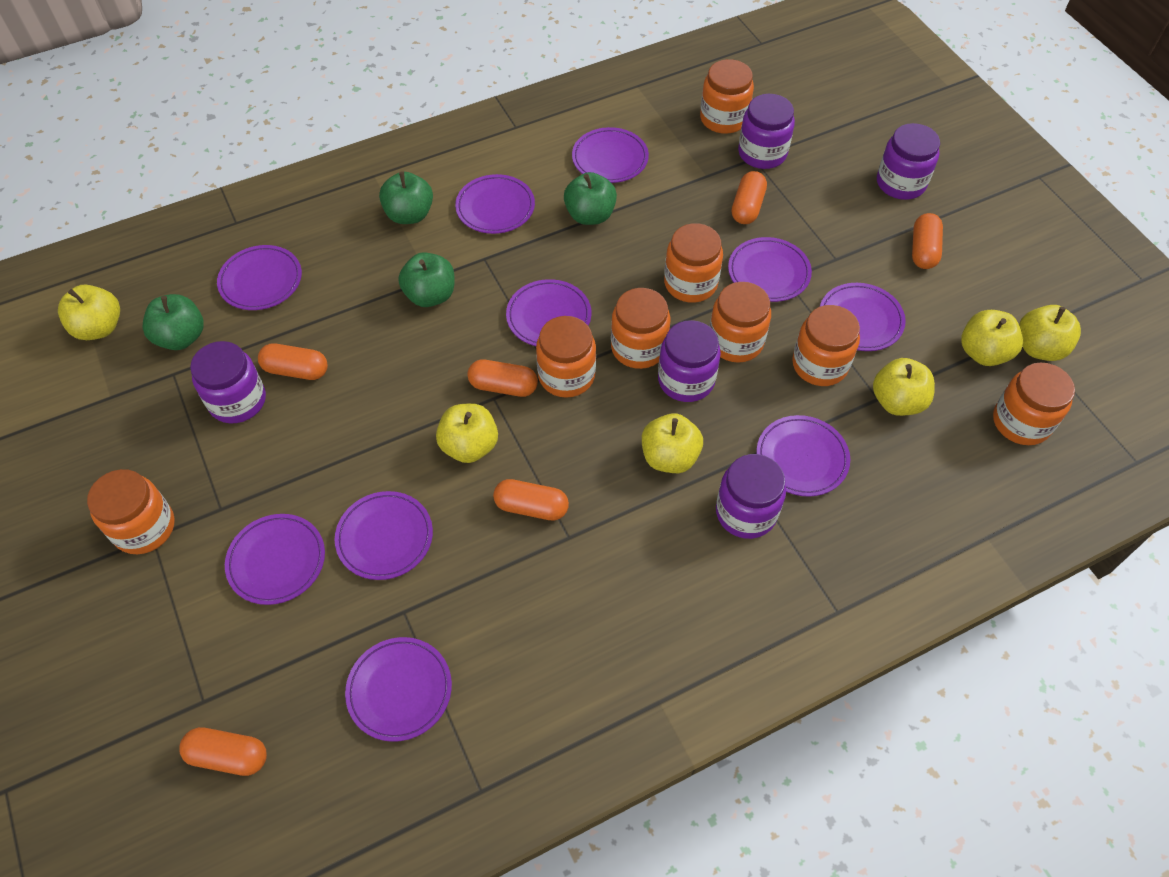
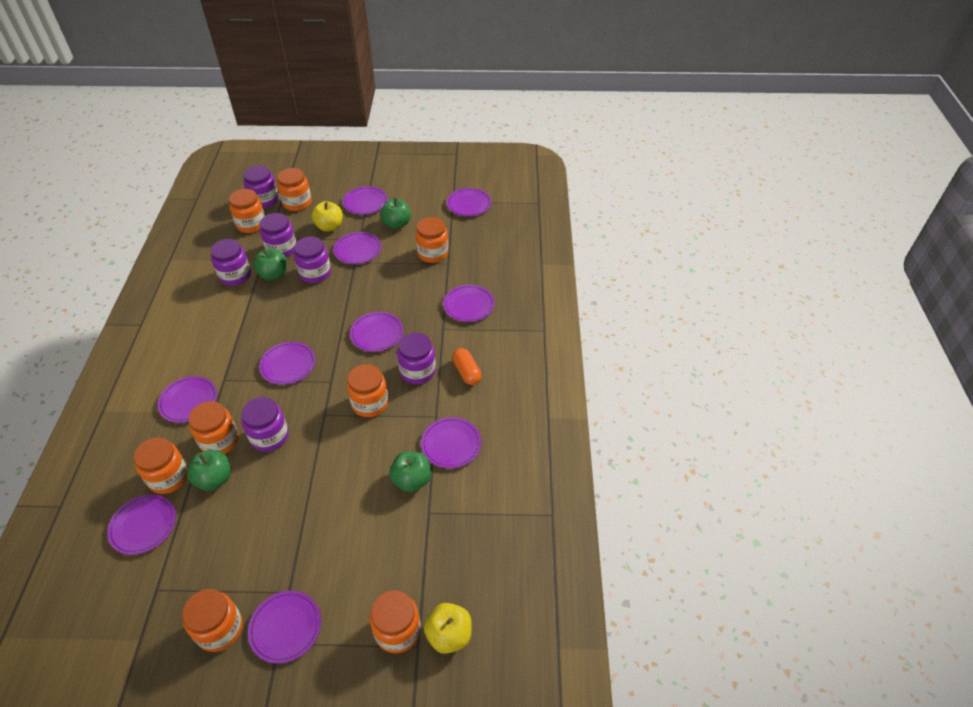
orange capsule: [179,727,267,776] [258,343,328,380] [467,359,538,397] [493,479,569,520] [732,171,767,224] [912,213,943,269] = 6 -> [452,348,482,385] = 1
purple jar: [190,341,266,423] [658,320,721,402] [716,454,786,539] [738,94,795,169] [877,123,940,200] = 5 -> [211,239,251,286] [241,397,289,452] [243,165,279,208] [260,213,296,257] [294,236,331,283] [397,333,436,384] = 6
yellow apple: [58,285,120,340] [436,403,498,463] [642,413,703,473] [873,358,935,416] [961,310,1023,366] [1019,305,1081,361] = 6 -> [312,201,343,232] [424,603,472,654] = 2

